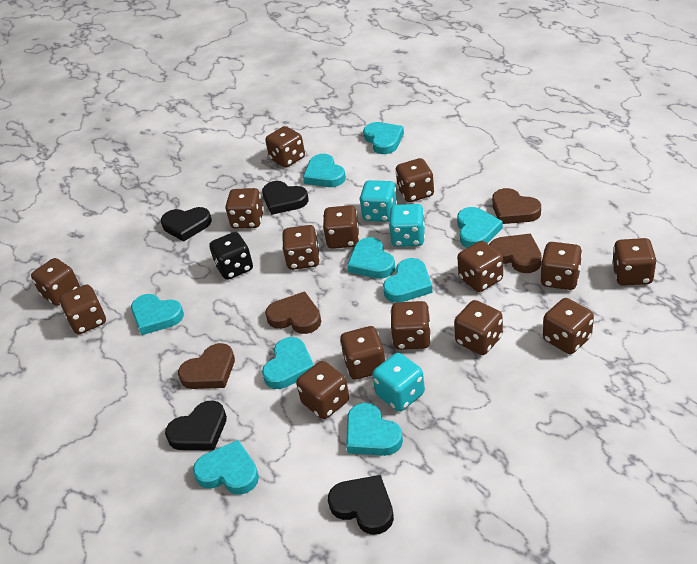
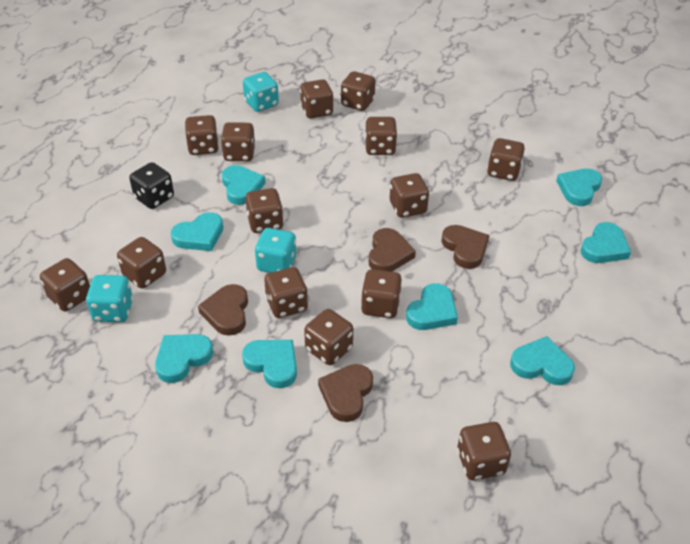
black heart: [161,207,212,242] [165,400,227,451] [262,181,309,215] [328,475,394,535] = 4 -> none = 0
brown dice: [31,258,80,306] [59,285,106,335] [225,188,264,229] [265,126,305,168] [282,225,320,270] [296,361,349,419] [323,205,359,249] [340,326,386,380] [391,301,431,350] [395,158,434,202] [454,300,503,355] [457,241,503,292] [540,242,582,290] [543,298,594,354] [612,238,656,286] = 15 -> [40,258,90,311] [117,237,166,289] [185,115,219,155] [221,122,255,161] [245,188,284,233] [264,267,308,318] [300,79,334,119] [304,309,353,365] [341,71,375,111] [361,269,402,318] [365,117,397,155] [390,173,429,218] [457,422,511,481] [487,138,525,181] = 14
turquoise heart: [131,294,184,335] [193,440,259,494] [262,337,314,389] [303,154,346,187] [346,403,403,456] [347,237,395,279] [363,122,404,154] [383,258,433,303] [457,207,503,248] = 9 -> [155,334,213,383] [171,212,223,251] [222,165,266,205] [242,340,297,388] [406,283,458,330] [510,336,575,385] [556,168,602,206] [580,222,631,263] = 8

